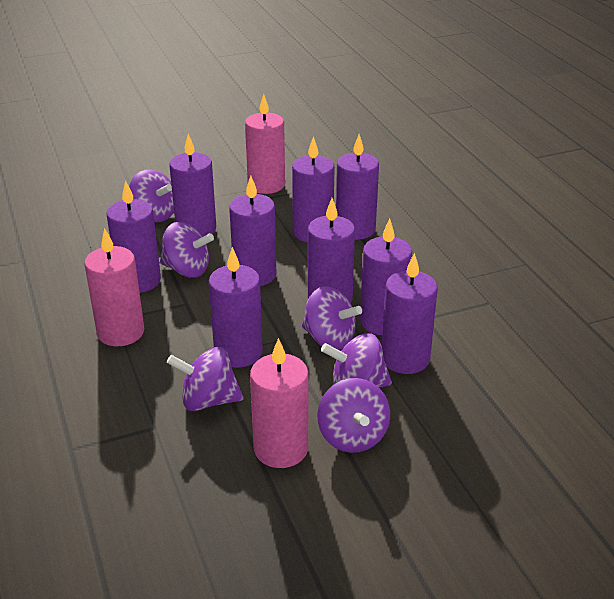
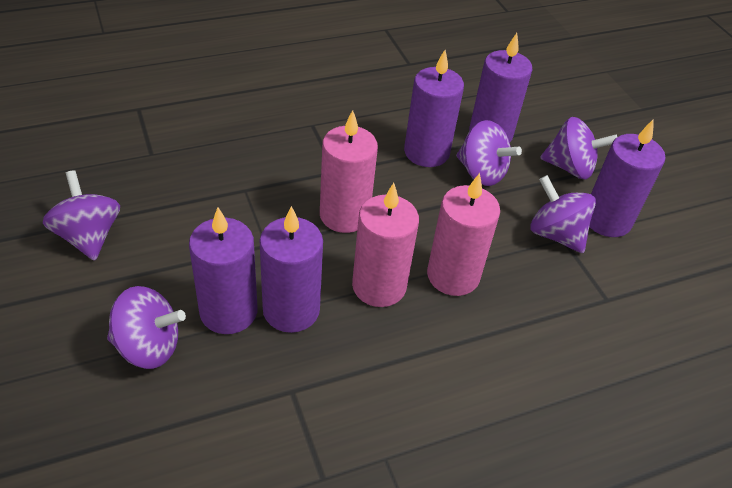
purple candle: [106,180,161,293] [169,134,216,237] [209,247,263,368] [229,176,277,286] [292,136,335,242] [308,198,355,303] [336,135,379,240] [360,219,412,335] [382,253,438,374] = 9 -> [189,207,258,334] [259,206,323,333] [404,50,464,167] [469,33,533,143] [589,120,665,237] = 5
purple spinning top: [129,170,174,222] [160,222,214,278] [167,347,243,411] [302,286,362,350] [318,378,390,453] [321,334,392,388] = 6 -> [43,170,120,261] [107,286,186,369] [456,120,522,186] [530,175,596,253] [540,117,617,179] = 5

